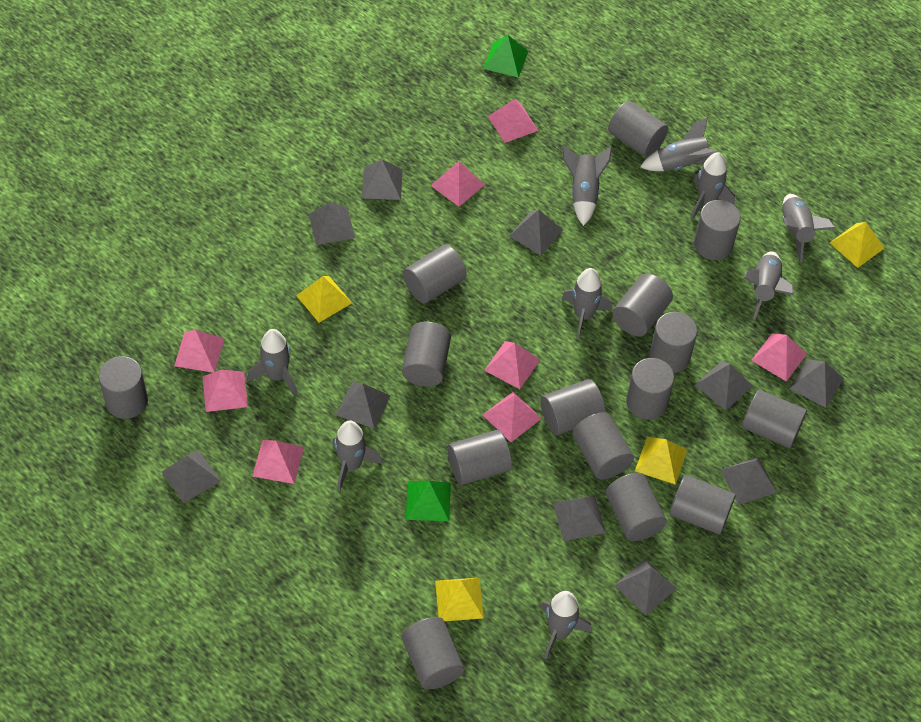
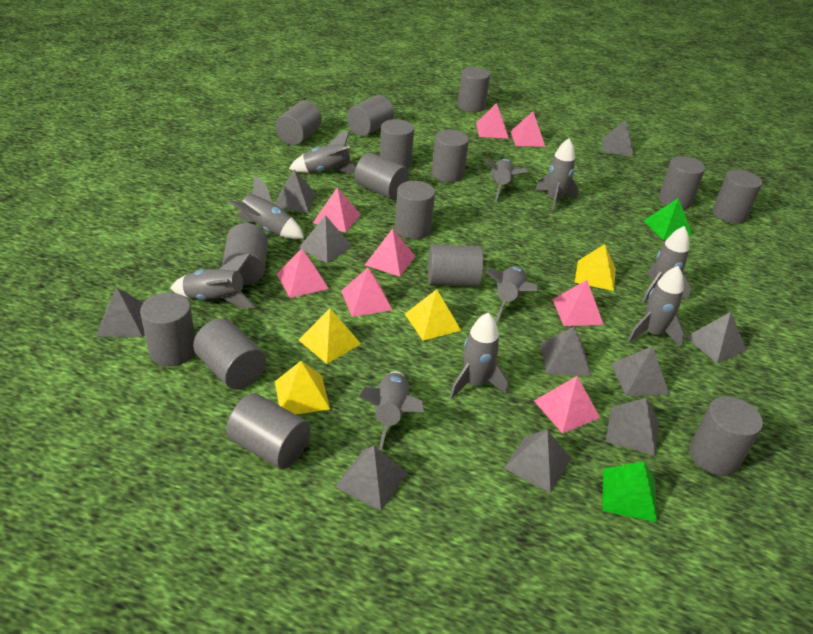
grey rocket: [247,329,297,396] [332,420,382,491] [540,591,592,660] [562,145,612,226] [562,268,612,340] [640,117,717,171] [691,152,735,220] [744,251,793,320] [782,194,835,263] = 9 -> [170,253,256,308] [227,175,304,239] [289,130,356,174] [358,371,424,452] [450,312,508,399] [484,158,528,202] [485,266,538,322] [535,138,579,213] [627,266,685,347] [642,226,691,303] = 10

